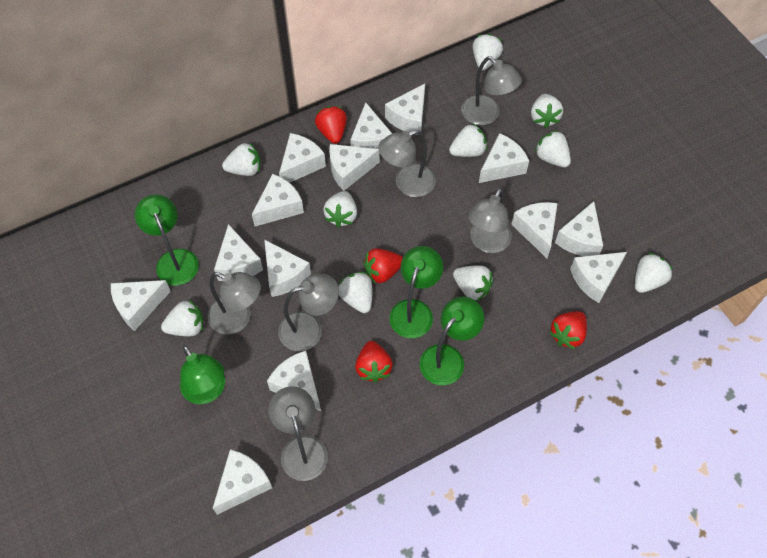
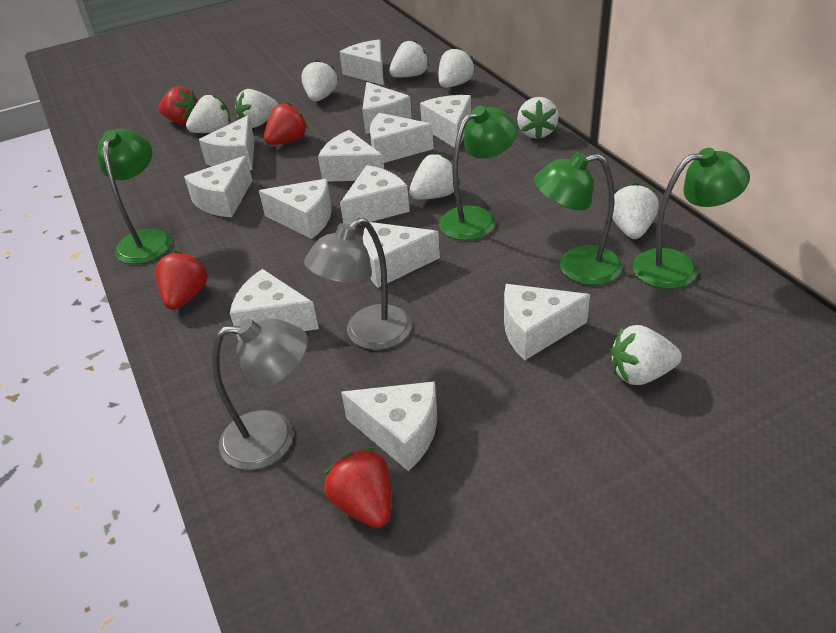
grey lamp: [207,272,261,334] [268,386,328,481] [278,274,339,351] [378,130,436,197] [461,56,522,125] [468,188,512,253] = 6 -> [212,319,308,470] [304,218,412,350] = 2
white cheese: [111,280,171,331] [213,449,272,515] [214,224,263,281] [252,174,304,226] [264,239,311,297] [267,351,321,411] [279,133,326,183] [329,144,380,191] [350,102,392,149] [385,84,425,135] [479,133,529,183] [511,202,558,258] [555,201,603,256] [570,252,627,303] = 14 -> [184,156,253,217] [199,115,255,170] [230,269,319,340] [259,179,332,239] [318,130,384,181] [340,40,384,85] [340,165,410,225] [341,381,437,471] [362,82,412,134] [363,222,440,288] [370,113,434,163] [420,95,471,148] [504,284,590,360] = 13
white strawberry: [161,300,204,336] [222,142,261,176] [323,191,357,228] [338,272,372,313] [449,124,487,157] [453,265,493,301] [473,34,503,70] [531,94,563,128] [535,130,571,167] [635,253,673,293] = 10 -> [186,94,230,133] [235,89,278,128] [301,60,337,102] [389,40,429,77] [409,154,460,199] [439,47,475,88] [517,97,559,140] [611,325,682,385] [612,183,659,239] = 9

